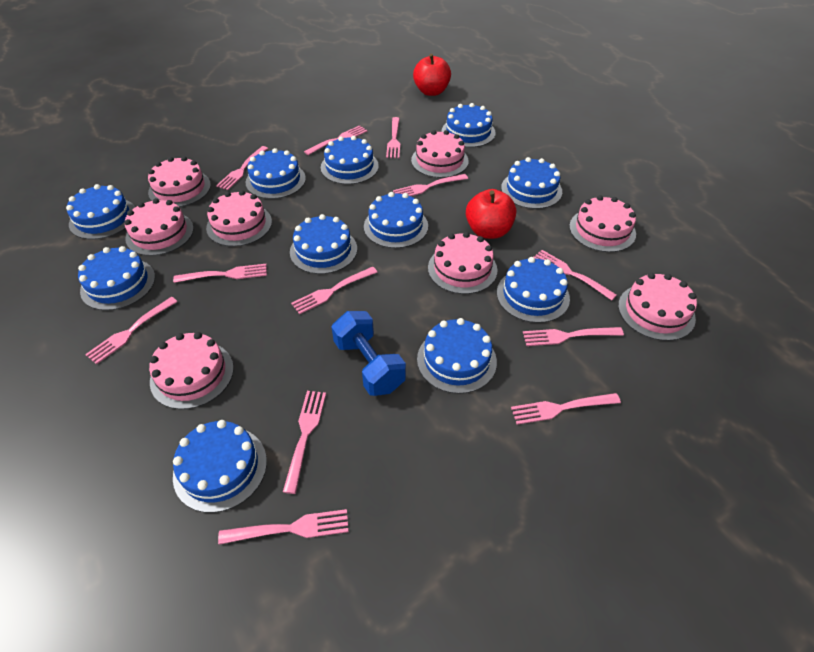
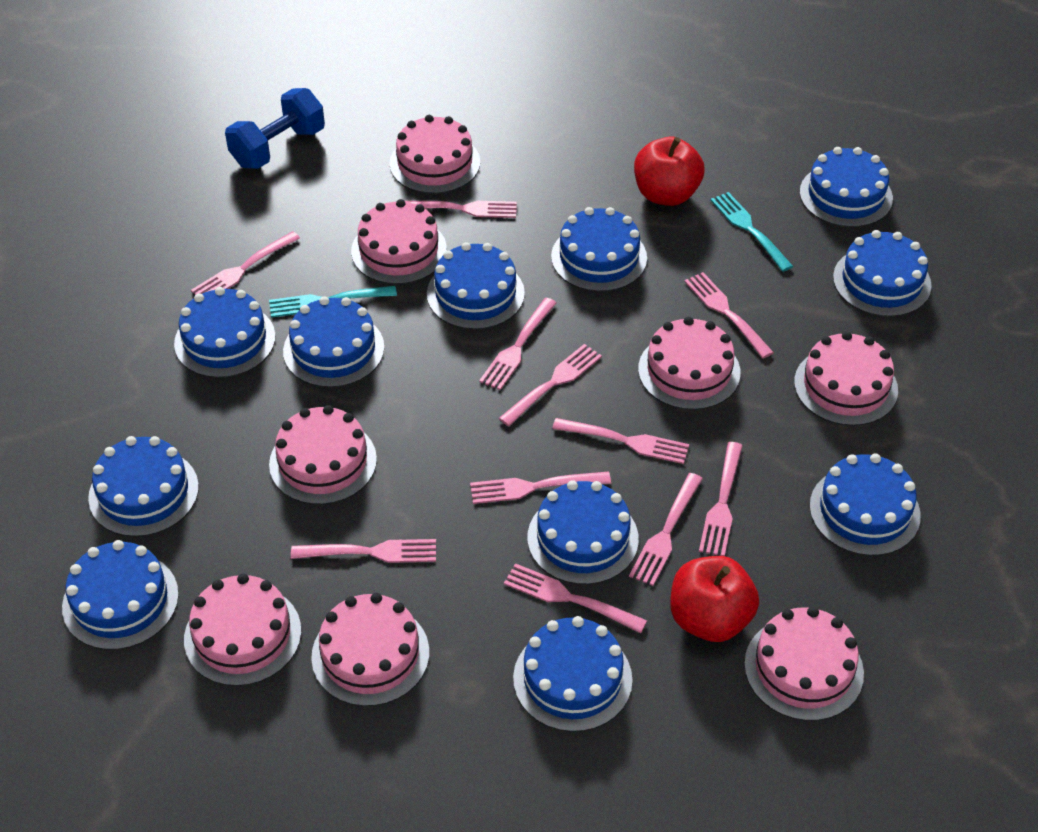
pink fork: [85,297,178,365] [173,264,267,283] [216,146,268,190] [218,509,349,545] [283,391,326,494] [291,267,377,314] [304,125,368,155] [386,117,400,158] [393,174,468,196] [511,393,621,425] [523,327,624,346] [534,250,617,300] = 12 -> [191,231,300,295] [291,539,436,563] [405,201,517,218] [470,472,611,504] [479,298,557,390] [499,344,602,426] [504,563,647,633] [552,418,689,464] [629,473,703,586] [684,272,774,358] [699,442,743,556] = 11
turquoise fork: none = 0 -> [269,286,397,318] [710,192,793,271] = 2

